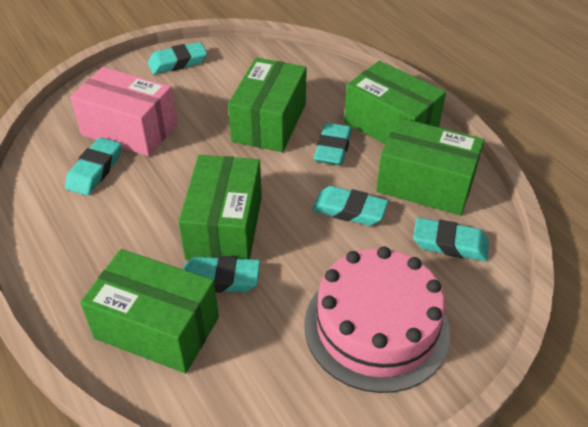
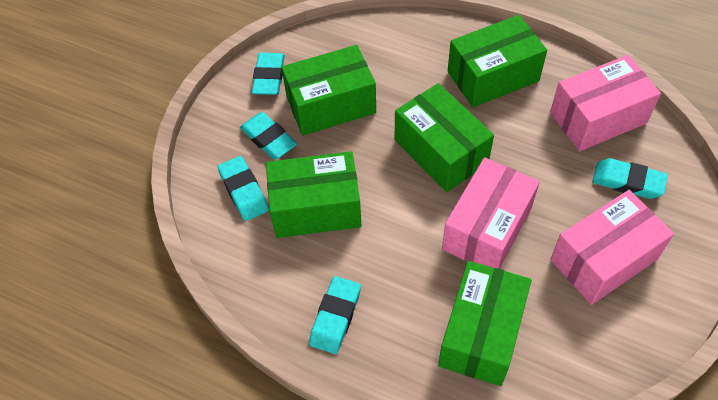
pink box: [70,67,177,156] = 1 -> [442,158,540,269] [550,55,661,151] [551,190,674,305] = 3
pink cake: [304,246,450,393] = 1 -> none = 0
turquoise eraser: [65,137,122,195] [148,42,207,74] [183,256,260,293] [312,186,388,226] [314,123,352,165] [413,218,489,261] = 6 -> [218,156,269,221] [240,112,297,159] [252,53,285,95] [309,276,361,354] [592,158,668,199] = 5

